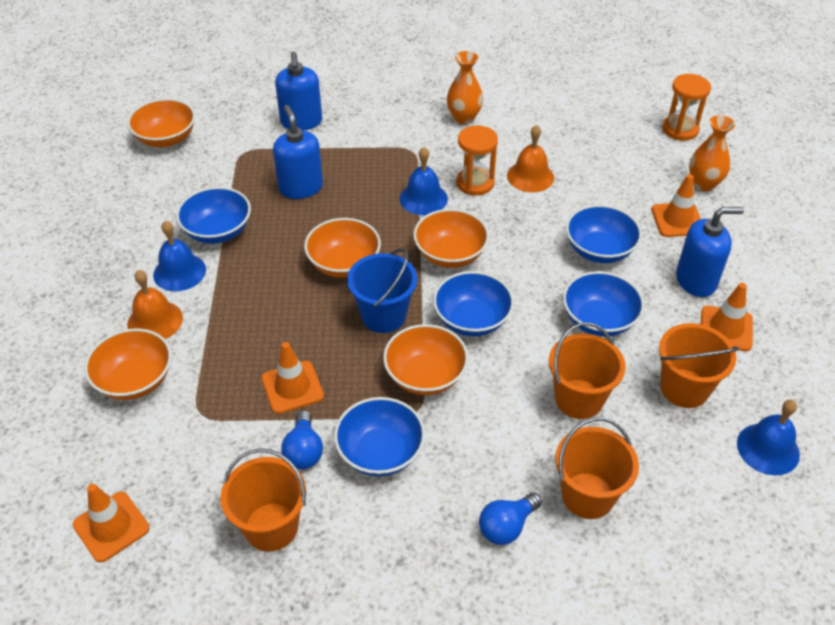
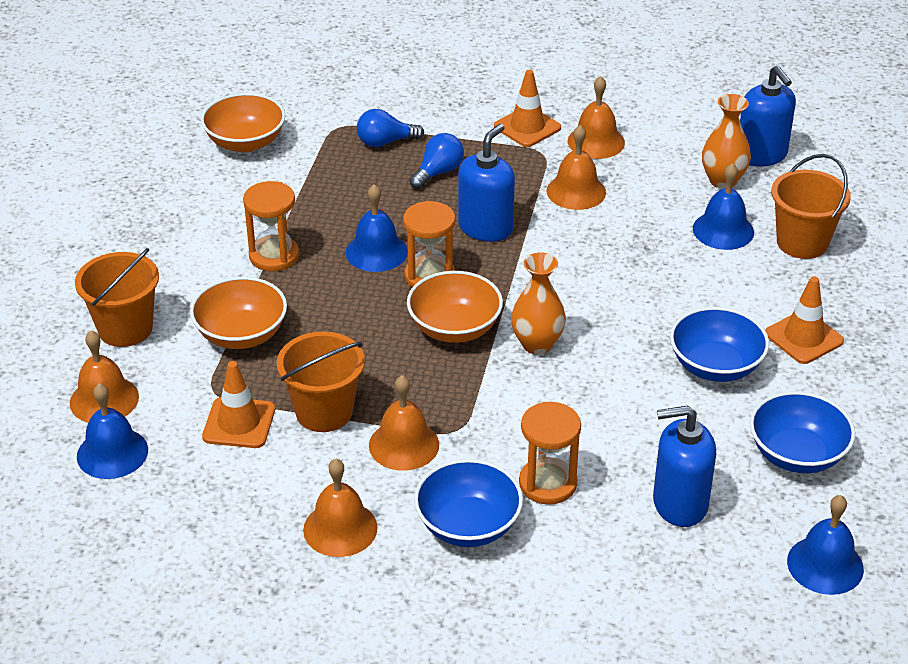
blue bell: [153,220,206,291] [400,147,448,215] [737,399,800,475] = 3 -> [77,383,148,479] [346,184,408,272] [693,163,754,250] [787,495,864,595] = 4
blue bowl: [176,187,251,244] [334,397,425,476] [433,271,514,336] [563,271,644,337] [566,205,642,263] = 5 -> [414,459,523,547] [670,307,769,382] [750,391,855,473] = 3
blue bucket: [347,248,417,333] = 1 -> none = 0
orange bell: [127,270,183,339] [507,125,554,192] = 2 -> [70,330,139,423] [303,459,378,557] [369,375,439,471] [547,125,606,210] [568,76,625,159] = 5
orange bowl: [84,328,172,400] [127,99,195,147] [304,218,381,278] [383,324,469,395] [413,209,489,268] = 5 -> [190,277,287,349] [201,93,285,152] [407,271,503,343] = 3
orange bucket: [221,448,306,552] [549,322,626,419] [555,417,639,519] [659,323,739,408] = 4 -> [75,248,159,347] [277,331,365,432] [771,154,851,259] = 3
orange hourglass: [456,125,498,195] [662,74,711,141] = 2 -> [243,181,299,271] [403,201,455,288] [519,402,581,505] = 3
orange traffic cone: [73,484,150,562] [262,342,324,414] [651,174,701,237] [701,283,753,351] = 4 -> [202,361,275,448] [494,70,561,147] [765,276,844,364] = 3

